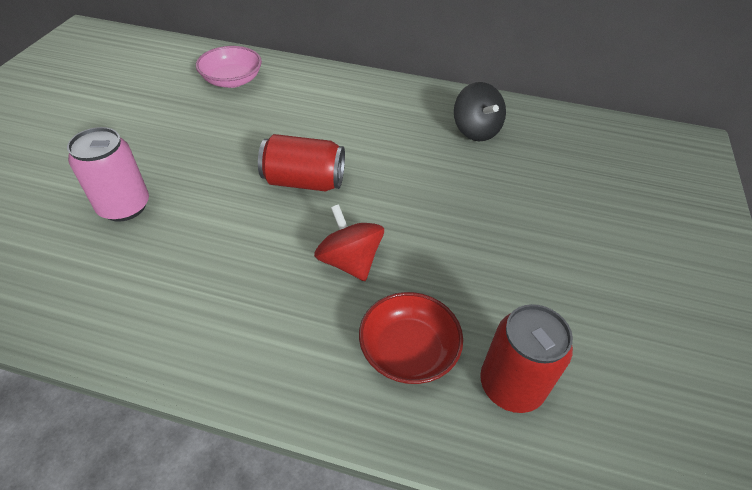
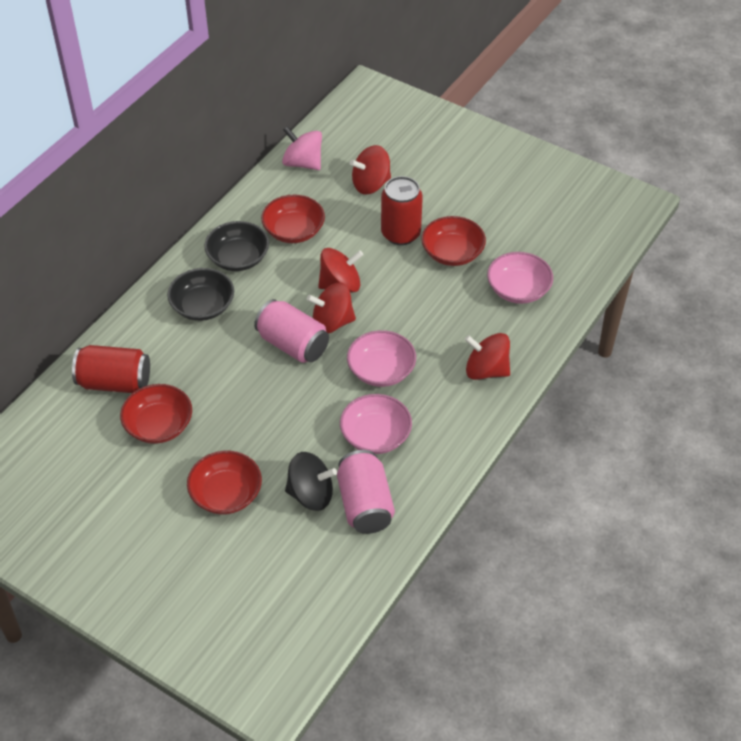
black bowl: none = 0 -> [167,268,234,321] [204,221,269,271] = 2
pink bowl: [196,46,262,88] = 1 -> [340,394,412,454] [347,330,416,387] [487,252,553,304] = 3
pink can: [67,127,149,222] = 1 -> [254,299,329,363] [337,450,395,534] = 2
pink spinning top: none = 0 -> [282,126,322,170] = 1
red bowl: [359,292,463,384] = 1 -> [120,384,192,444] [187,451,262,515] [261,194,325,243] [421,216,486,266] = 4
red spinning top: [314,204,384,281] = 1 -> [307,282,356,334] [318,248,363,293] [350,145,391,195] [465,333,510,380] = 4

